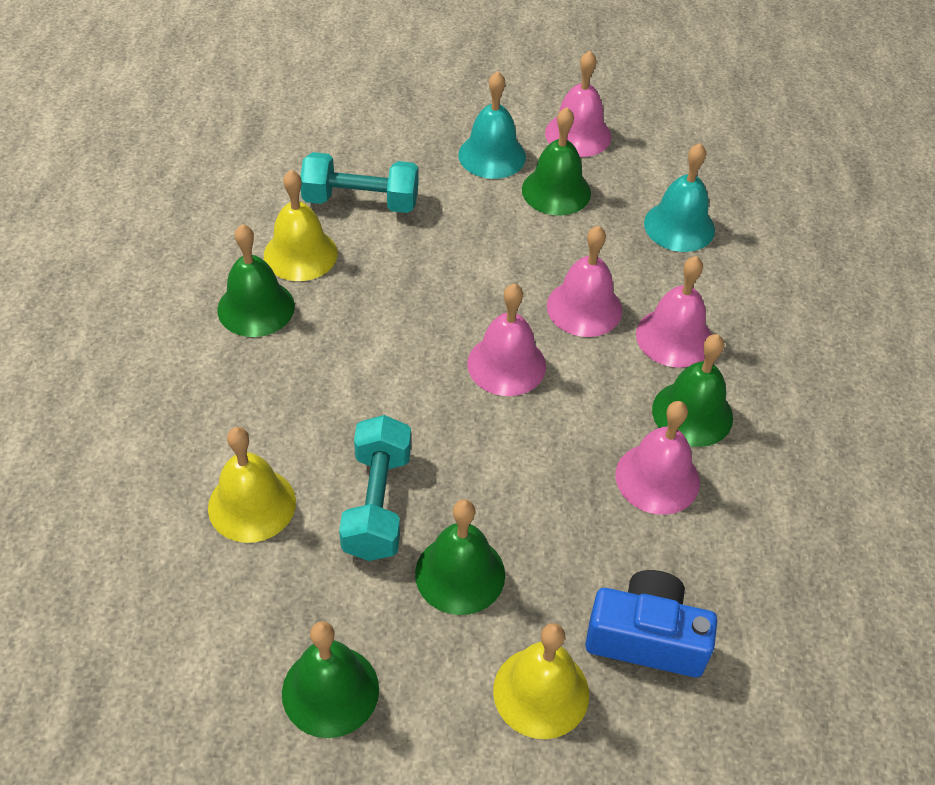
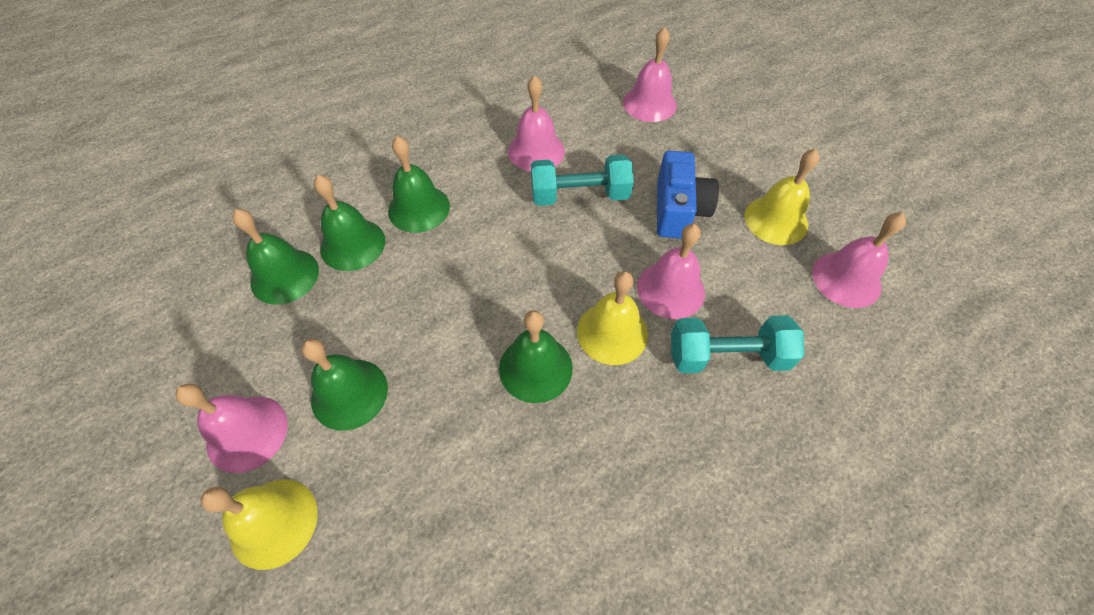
turquoise bell: [458,71,526,179] [644,143,715,252] = 2 -> none = 0

